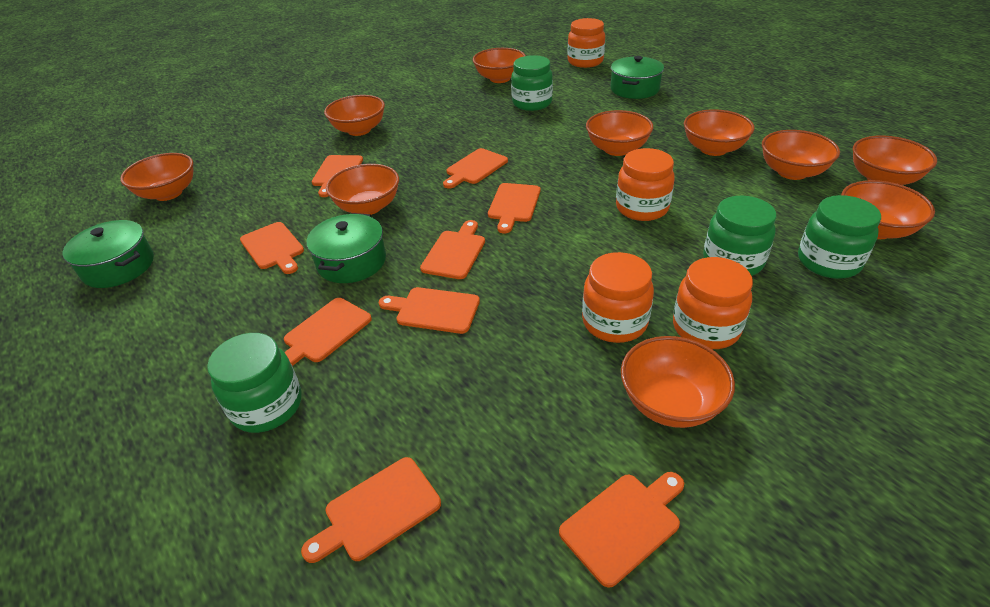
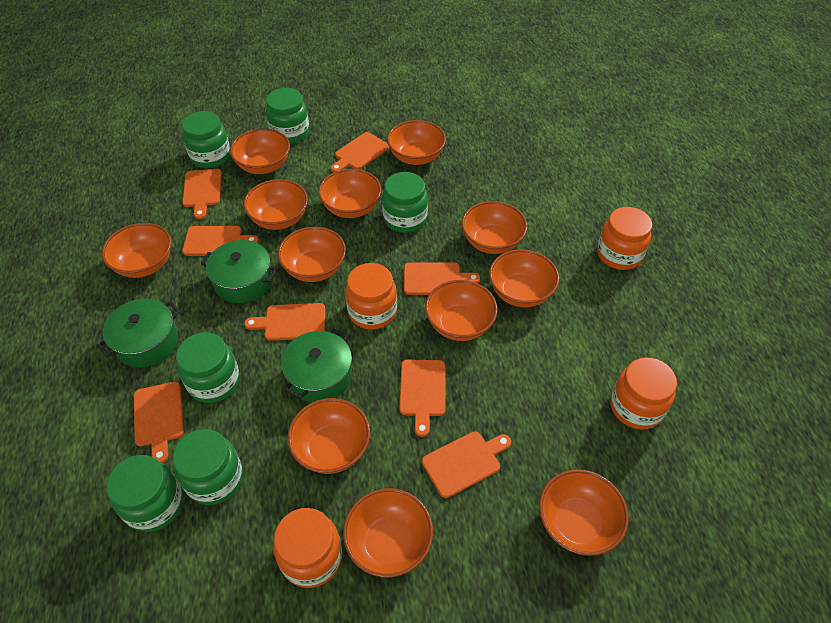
green jar: [207,333,302,433] [511,55,553,111] [703,196,777,276] [798,195,881,279] = 4 -> [107,455,183,532] [173,429,243,505] [176,332,240,403] [182,111,230,168] [266,88,309,143] [382,172,428,233] = 6
orange bowl: [120,153,193,201] [324,95,385,136] [326,164,399,215] [473,48,526,83] [586,110,653,156] [621,336,735,428] [684,109,754,156] [762,130,840,180] [841,180,935,239] [853,136,937,185] = 10 -> [102,223,171,278] [230,128,290,174] [244,179,308,230] [278,227,346,282] [288,398,370,474] [318,169,381,218] [343,488,433,577] [387,120,446,165] [425,280,498,341] [462,201,528,254] [489,249,559,307] [539,469,629,556] = 12
orange cutting board: [240,222,304,274] [284,298,372,366] [301,457,441,563] [312,155,363,197] [378,287,480,334] [420,220,485,279] [443,148,508,188] [488,183,540,233] [559,472,684,588] = 9 -> [134,382,184,463] [182,169,222,219] [182,226,259,256] [244,303,325,341] [331,132,389,172] [400,360,446,437] [404,262,480,295] [422,431,511,498] = 8

